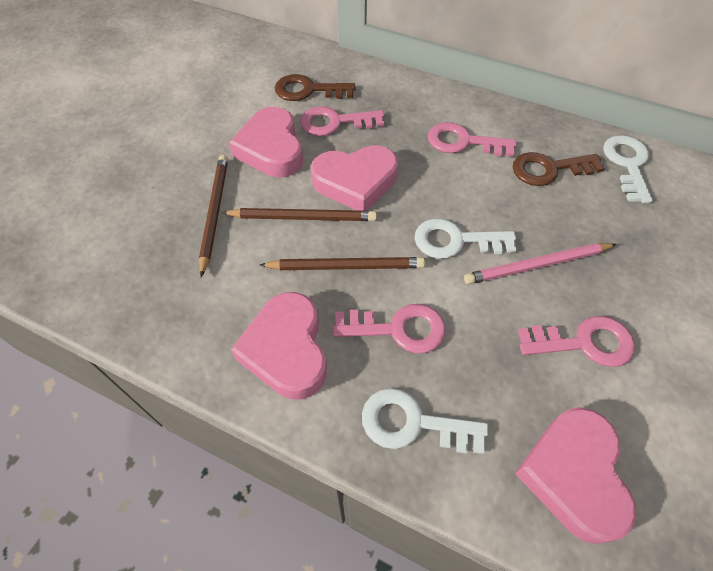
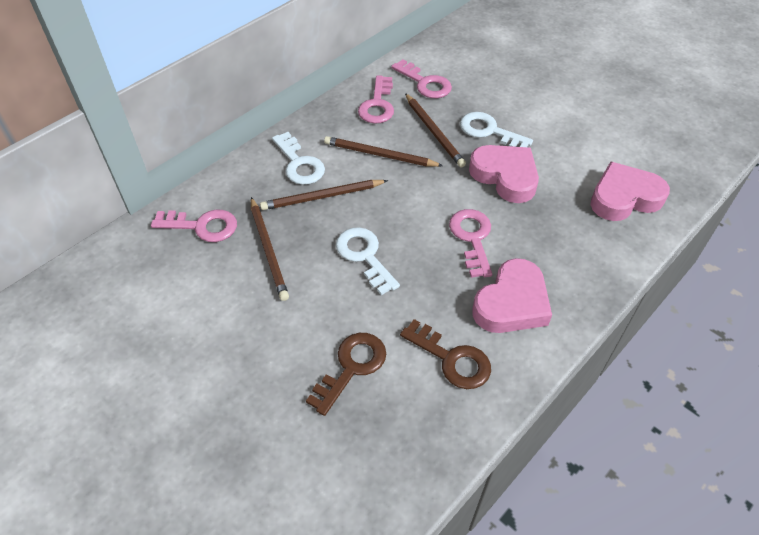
brown pencil: [199,155,228,277] [222,208,377,221] [260,257,426,270] = 3 -> [251,197,289,301] [260,180,388,210] [324,136,443,167] [405,93,466,168] = 4
pink heart: [229,107,303,177] [231,292,327,399] [311,145,398,211] [515,407,636,544] = 4 -> [469,145,539,203] [472,258,552,333] [590,162,670,221] = 3
pink pencil: [464,243,616,285] = 1 -> none = 0

